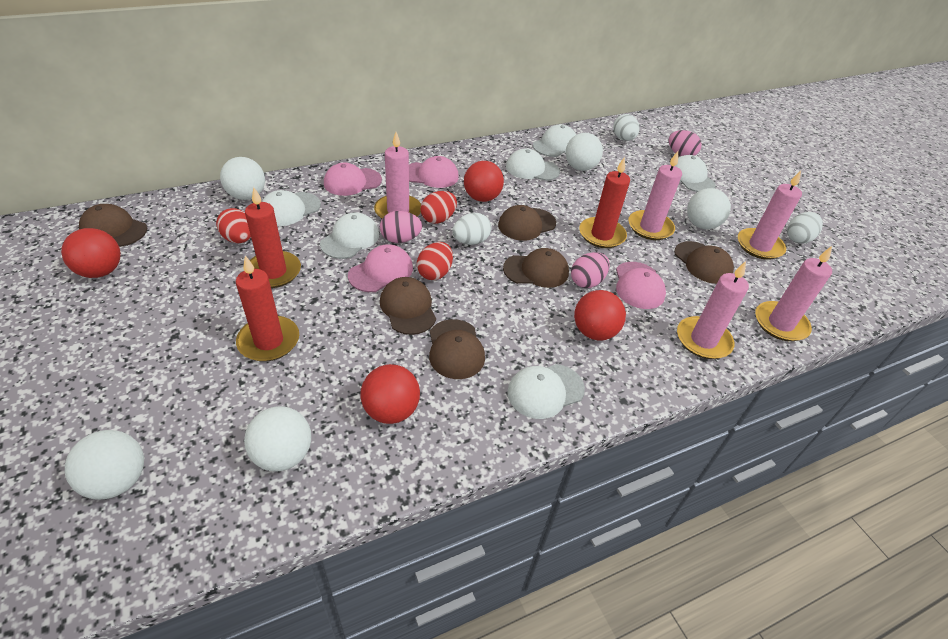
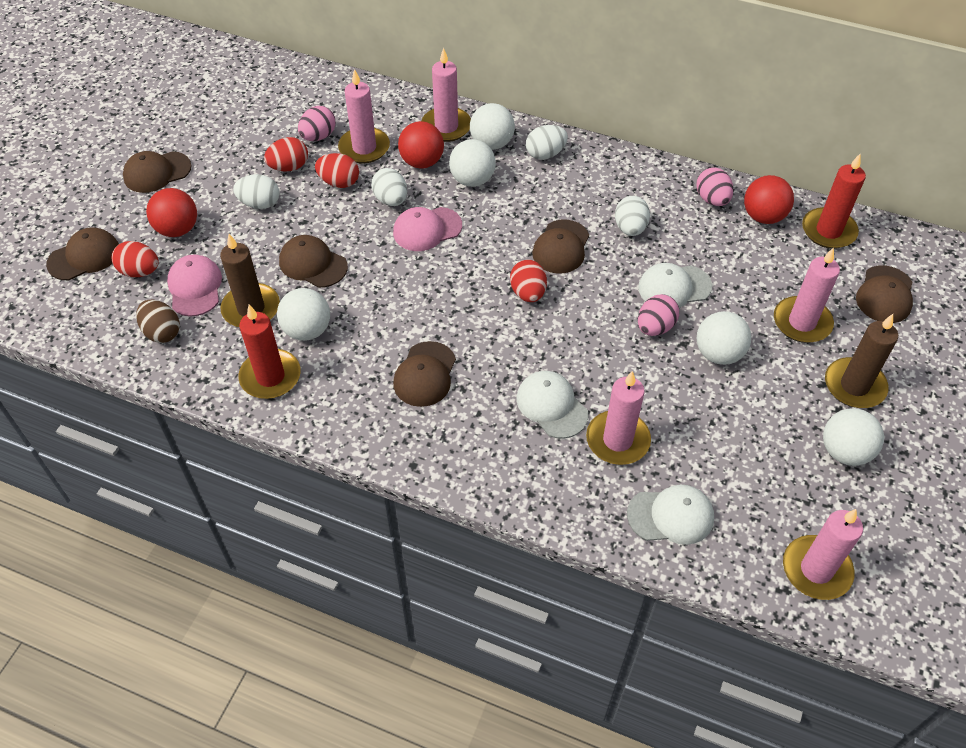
brown candle: none = 0 -> [220,234,280,327] [825,314,898,408] = 2
brown egg: none = 0 -> [136,300,180,343] = 1
pink cap: [324,163,382,196] [348,244,413,292] [409,156,459,188] [616,262,666,309] = 4 -> [167,255,222,316] [393,207,462,251] = 2
red ball: [61,228,121,278] [361,364,420,424] [464,161,504,202] [574,290,626,341] = 4 -> [146,188,197,237] [398,121,444,169] [744,175,794,224] = 3
red candle: [236,255,299,362] [245,187,301,288] [579,157,630,248] = 3 -> [238,305,301,399] [802,154,866,249] = 2
red egg: [216,208,251,243] [417,242,453,280] [420,191,457,224] = 3 -> [111,241,159,277] [264,137,308,172] [315,153,359,188] [510,260,547,302] = 4
white cap: [261,190,321,226] [320,213,379,259] [506,148,560,181] [507,364,585,419] [533,124,576,157] [670,155,716,192] = 6 -> [517,371,588,439] [627,485,714,545] [638,263,712,308] = 3
white egg: [452,213,491,245] [613,114,639,141] [787,212,823,243] = 3 -> [233,174,279,209] [371,168,407,206] [526,125,568,160] [615,196,650,236] = 4

